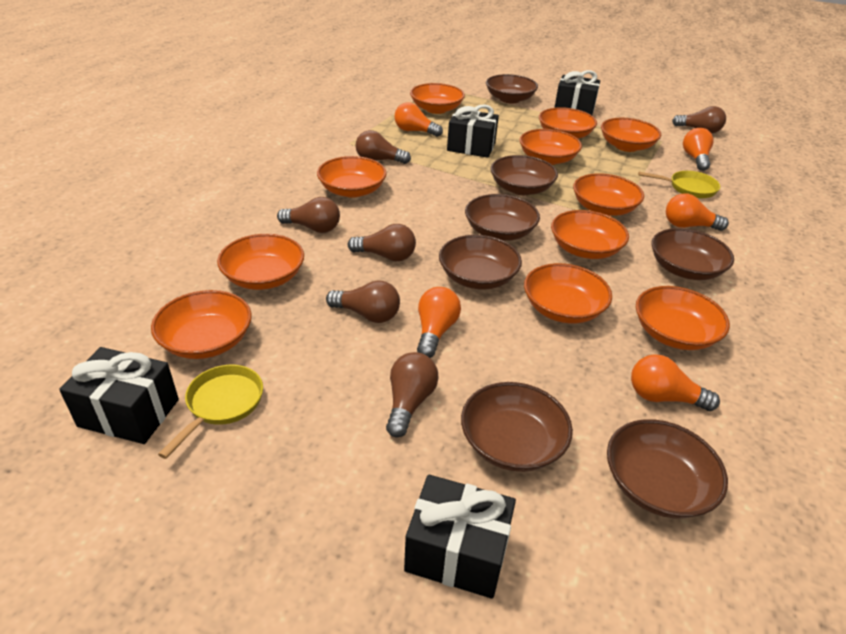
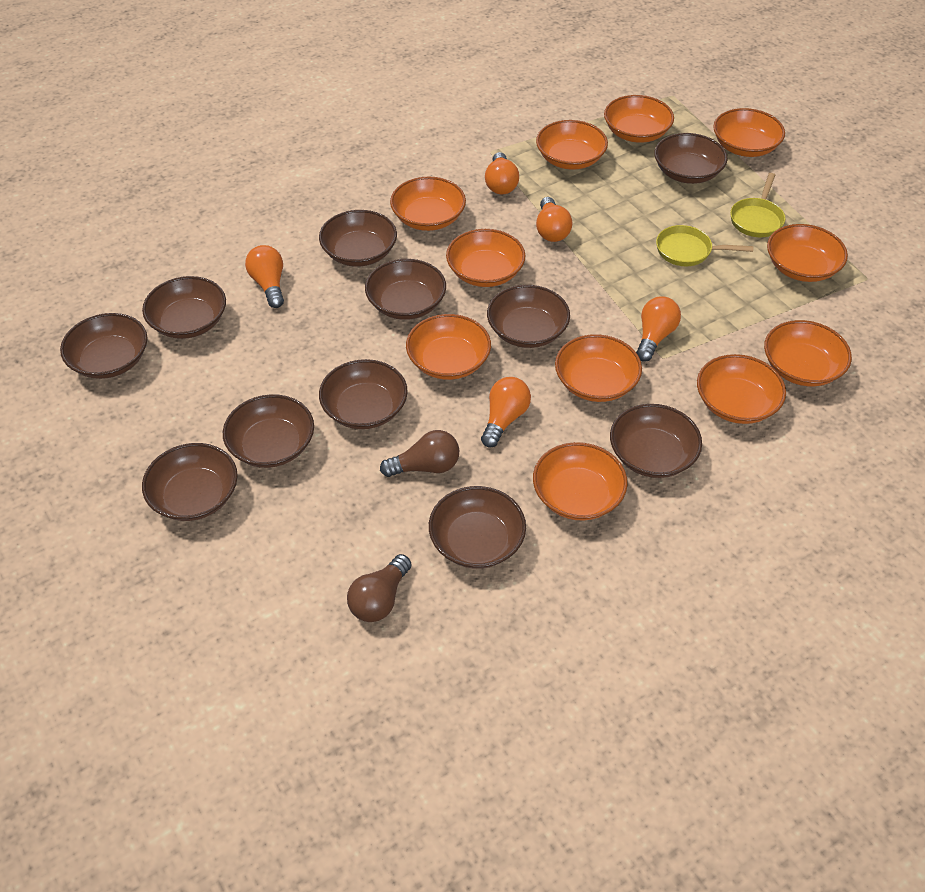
black gift: [59,347,179,444] [404,475,516,599] [447,105,499,158] [554,70,600,115] = 4 -> none = 0
brown bowl: [439,235,522,290] [461,382,573,472] [465,194,540,241] [486,74,538,104] [490,155,558,195] [607,419,728,518] [651,228,734,280] = 7 -> [60,313,147,379] [142,276,226,339] [142,443,238,521] [223,394,314,468] [319,210,397,267] [319,359,408,429] [365,259,446,320] [429,486,526,569] [487,285,570,348] [610,404,702,478] [654,133,728,184] = 11
brown light bulb: [277,197,340,233] [326,280,400,323] [348,224,416,262] [356,130,411,164] [386,352,439,437] [672,106,726,134] = 6 -> [347,554,412,622] [380,430,459,477] = 2

